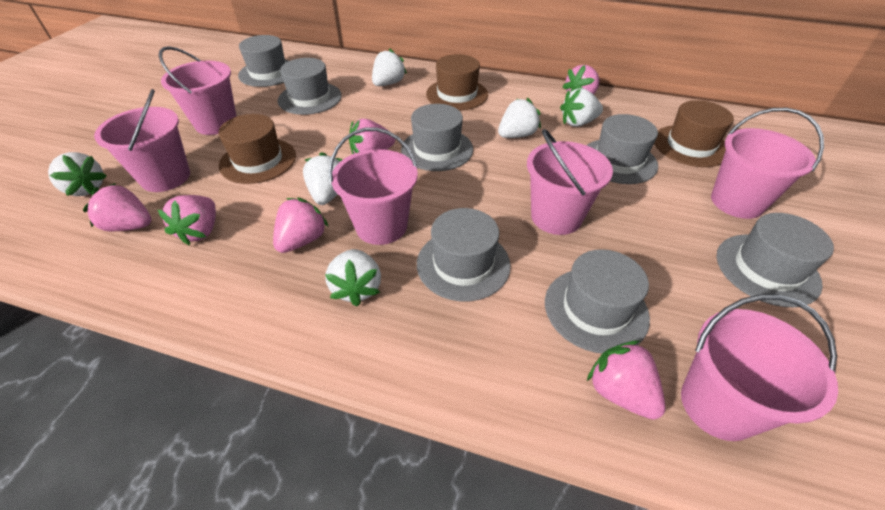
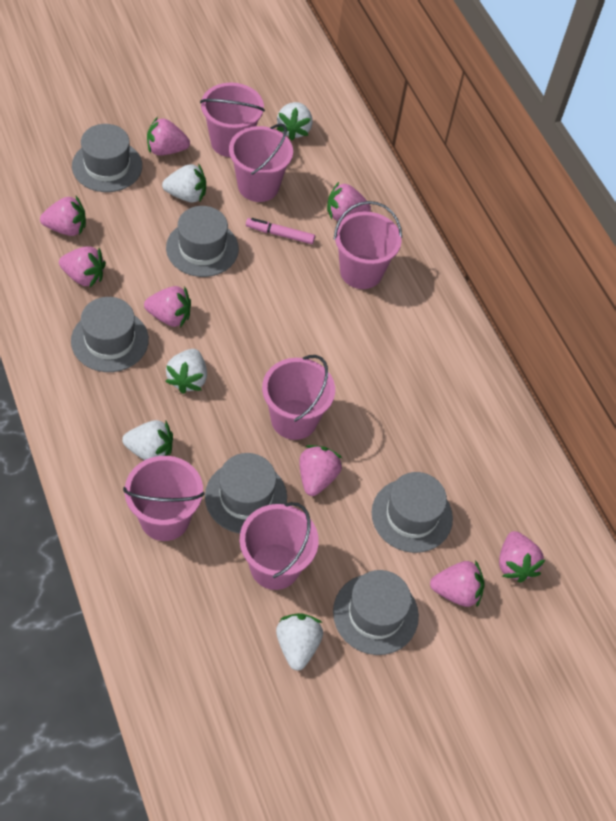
brown hat: [219,114,296,184] [426,54,488,110] [654,100,734,167] = 3 -> none = 0
grey hat: [238,35,288,87] [278,58,342,115] [401,104,473,171] [417,208,511,302] [545,249,650,353] [587,114,658,184] [717,213,834,307] = 7 -> [71,297,149,372] [72,124,142,192] [166,206,239,277] [205,453,287,533] [333,570,419,655] [371,472,453,553] = 6
pink marker: none = 0 -> [246,218,315,244] = 1
pink strawberry: [83,183,151,231] [158,195,216,245] [273,198,329,253] [349,119,395,154] [563,65,600,95] [587,340,666,420] = 6 -> [40,196,86,236] [59,246,106,287] [144,286,191,327] [147,117,190,155] [299,445,342,496] [327,182,371,221] [430,560,484,608] [499,531,546,583] = 8
white strawberry: [48,152,107,196] [303,152,343,205] [325,249,381,306] [372,48,407,86] [498,98,541,138] [560,88,603,127] = 6 -> [122,420,173,460] [162,163,206,203] [165,349,207,394] [276,613,323,671] [277,102,313,141] = 5

